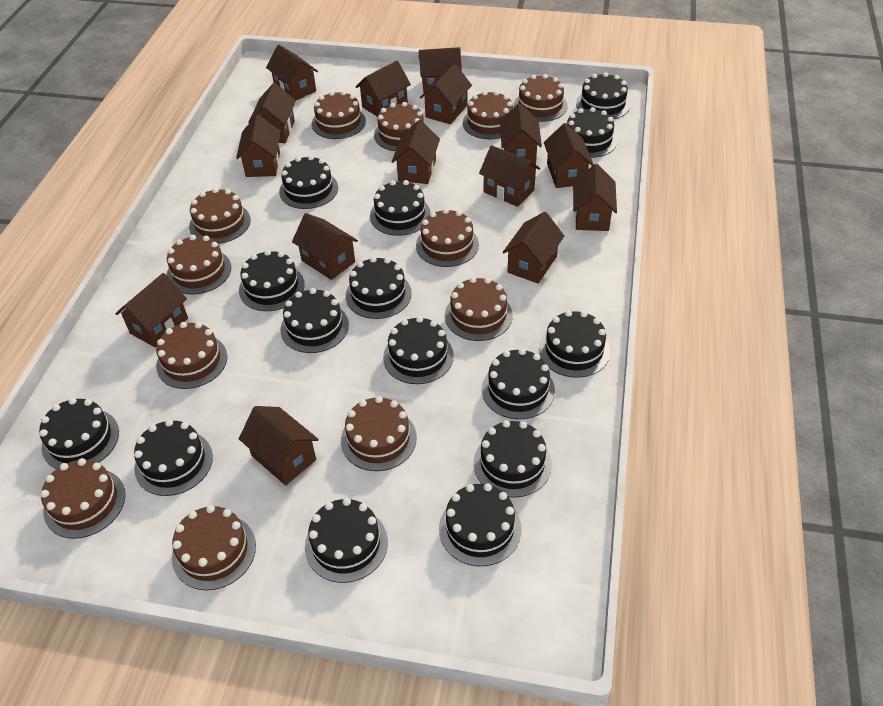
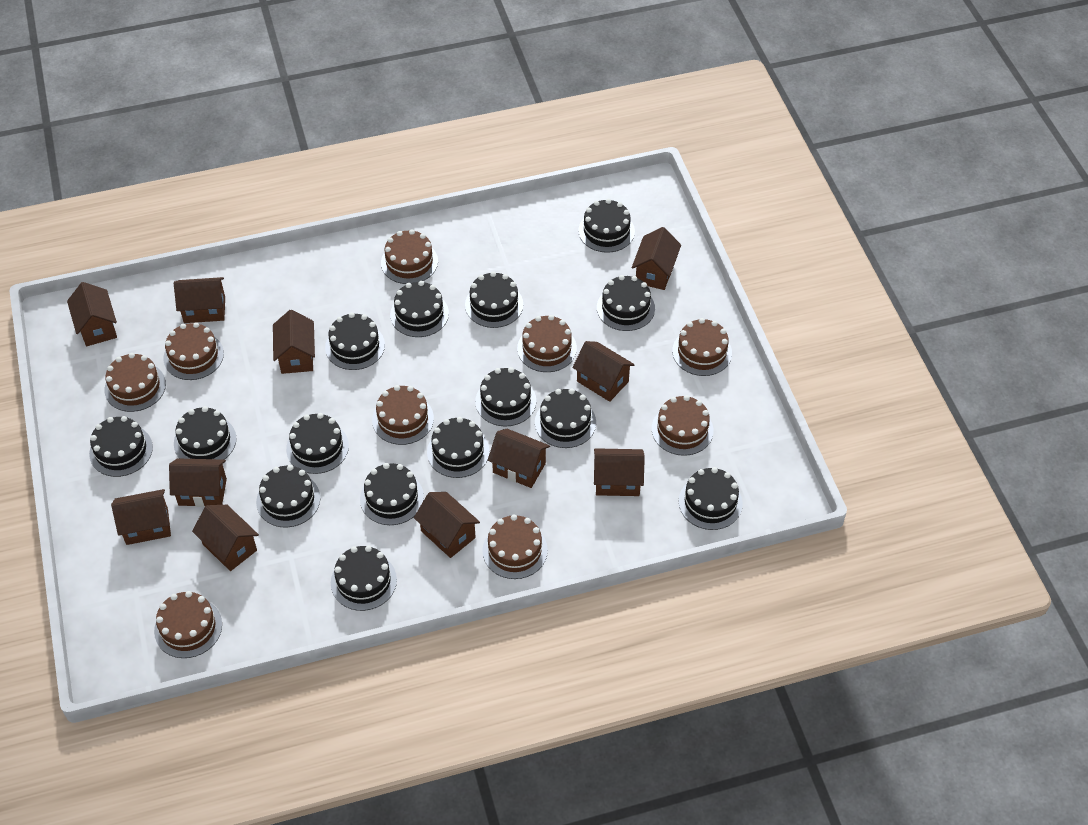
brown cake: [40,458,125,539] [156,322,227,389] [167,235,231,295] [172,505,256,590] [189,188,251,244] [312,91,366,139] [341,396,417,471] [374,102,424,151] [416,208,479,267] [445,277,513,341] [463,91,513,139] [514,74,568,122] = 12 -> [104,353,166,412] [154,591,222,658] [164,322,224,380] [372,385,434,445] [381,229,438,284] [482,514,548,579] [517,315,577,372] [652,395,713,456] [672,318,732,376] = 9
brown house: [116,273,188,348] [236,115,281,177] [239,406,319,485] [248,83,296,143] [266,45,318,100] [292,213,358,280] [356,61,411,117] [392,120,440,184] [419,47,462,93] [420,64,472,124] [479,145,540,207] [500,104,542,164] [503,212,564,283] [544,123,594,188] [573,164,617,231] = 15 -> [67,282,117,346] [111,489,171,545] [169,458,227,507] [174,277,225,323] [192,505,259,571] [273,310,315,374] [414,492,480,558] [488,429,550,488] [572,341,635,402] [594,448,645,496] [632,227,681,290] = 11

